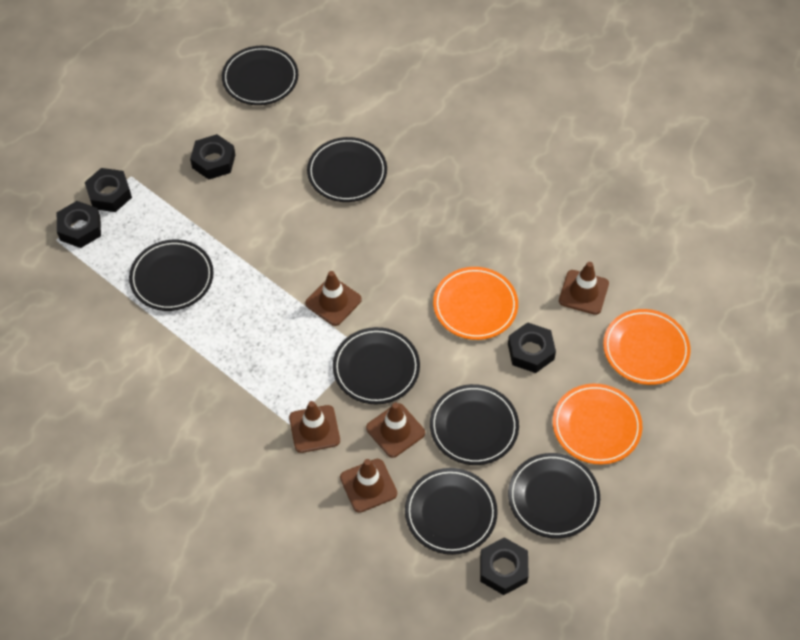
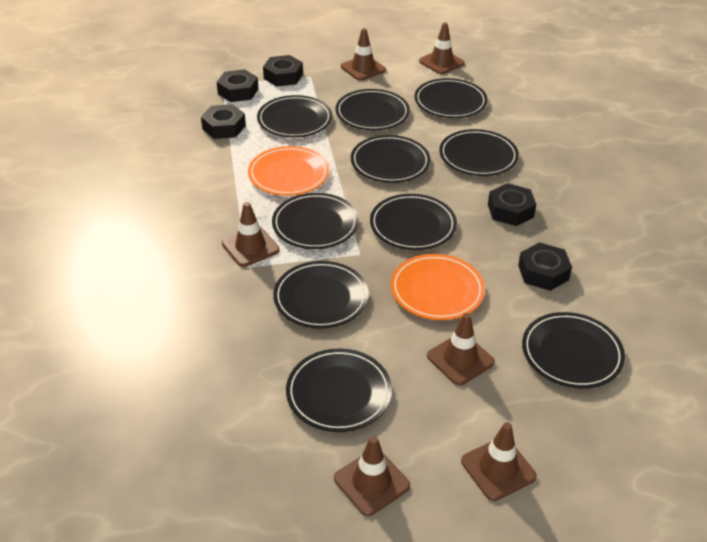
black plate: [129,240,214,311] [222,46,298,105] [307,137,387,202] [333,327,420,405] [405,468,498,555] [430,384,519,465] [508,453,600,539] = 7 -> [257,95,332,138] [272,193,359,249] [273,261,369,329] [286,348,392,432] [335,89,410,130] [351,135,431,183] [370,194,457,250] [414,78,488,118] [439,129,519,176] [522,312,625,389] = 10
brown traffic cone: [289,401,340,453] [305,271,362,326] [340,459,397,513] [366,403,425,458] [559,262,609,315] = 5 -> [222,202,280,267] [334,436,410,516] [341,28,386,81] [419,23,465,74] [427,313,495,385] [461,423,537,501] = 6
orange plate: [433,267,518,340] [553,384,642,465] [603,309,691,385] = 3 -> [248,146,329,196] [391,254,485,320] = 2

